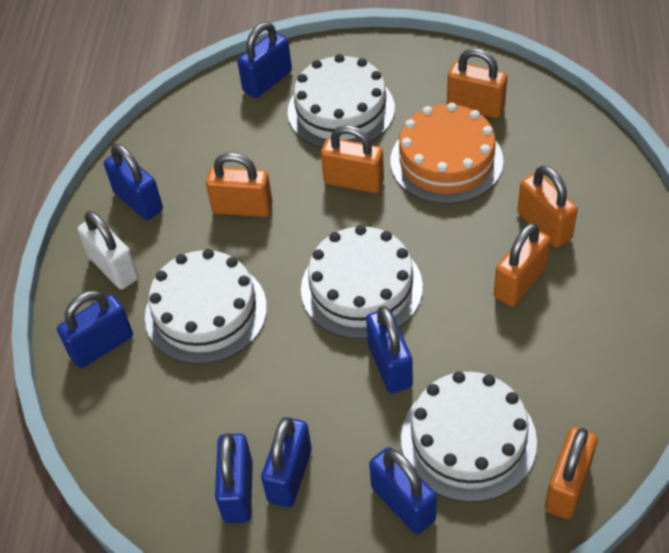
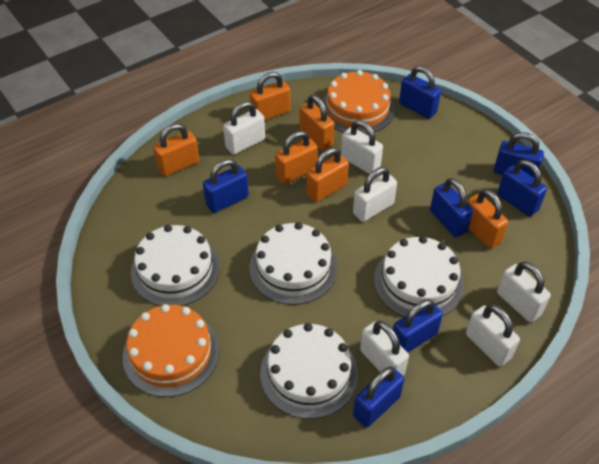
orange cake: [390,103,503,204] = 1 -> [123,304,219,397] [322,70,395,134] = 2
white padlock: [78,211,139,289] = 1 -> [223,101,265,155] [341,120,383,174] [353,167,397,222] [360,321,409,376] [466,304,520,366] [497,262,551,322] = 6

